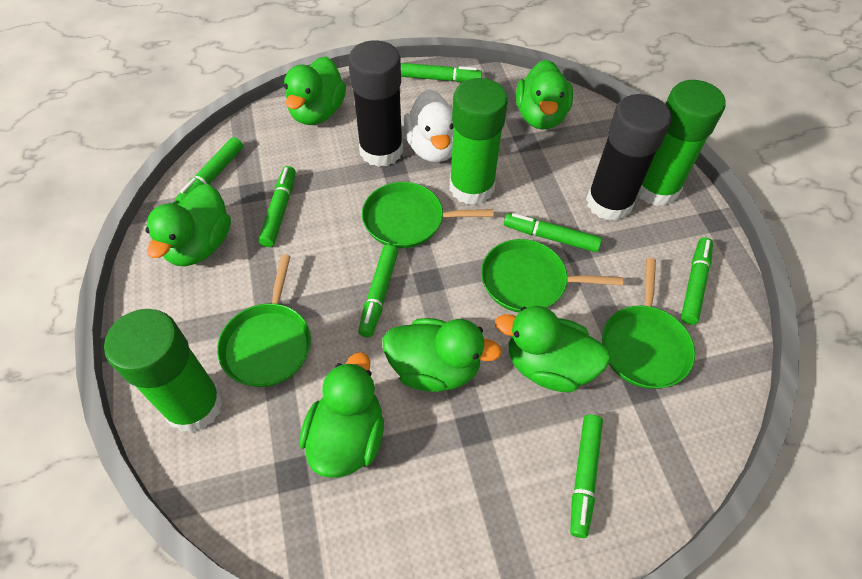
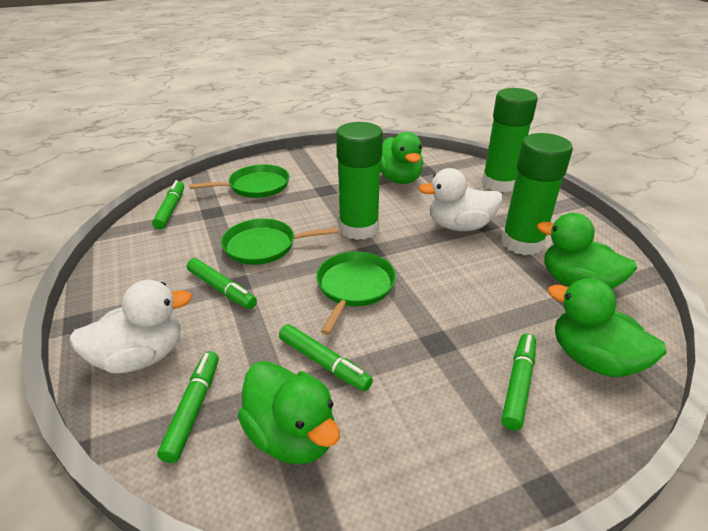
black glue stick: [348,40,403,167] [586,94,671,221] = 2 -> none = 0
green duck: [145,184,231,266] [284,57,346,125] [300,352,384,478] [382,318,502,392] [495,306,611,393] [516,60,573,130] = 6 -> [237,361,340,464] [380,132,423,184] [537,213,637,289] [548,278,667,377] = 4
green marker: [176,137,243,202] [259,166,296,247] [358,244,398,337] [401,63,482,82] [504,213,602,252] [570,414,603,538] [681,238,713,325] = 7 -> [152,180,184,230] [157,351,219,463] [187,258,257,309] [279,324,373,392] [501,333,536,431] = 5
green pan: [217,255,311,387] [362,182,494,248] [481,239,623,313] [602,258,695,389] = 4 -> [189,164,289,198] [221,219,339,265] [316,251,396,335] = 3
white duck: [404,89,453,162] = 1 -> [69,280,192,373] [419,168,503,231] = 2

